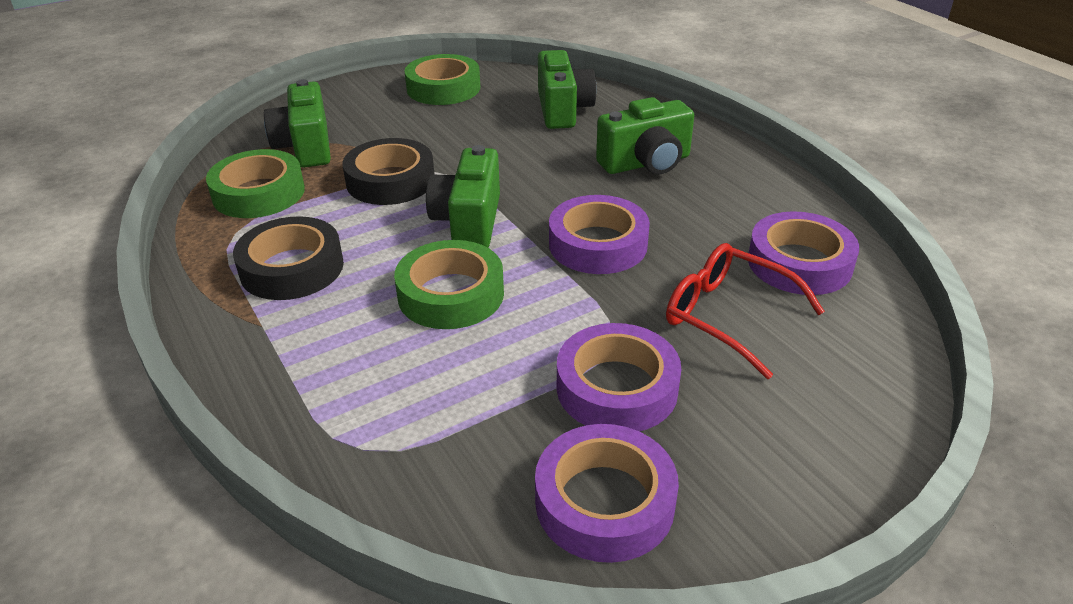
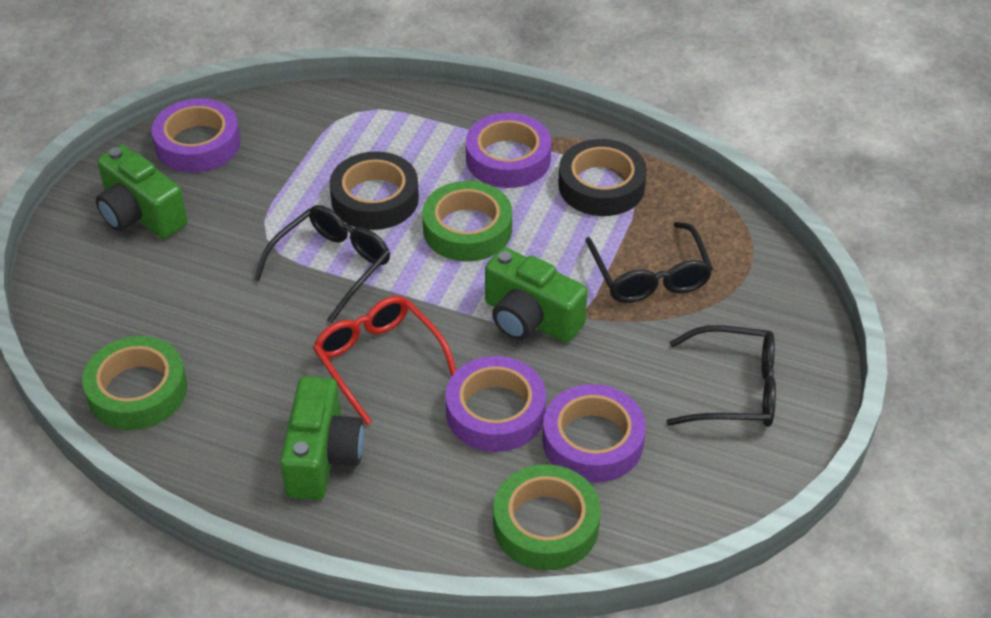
black glasses: none = 0 -> [254,205,390,324] [585,222,713,303] [666,325,776,427] = 3
green camera: [264,79,331,168] [426,145,500,248] [538,50,597,129] [596,97,694,175] = 4 -> [96,145,188,239] [280,376,364,500] [485,247,588,343] = 3

